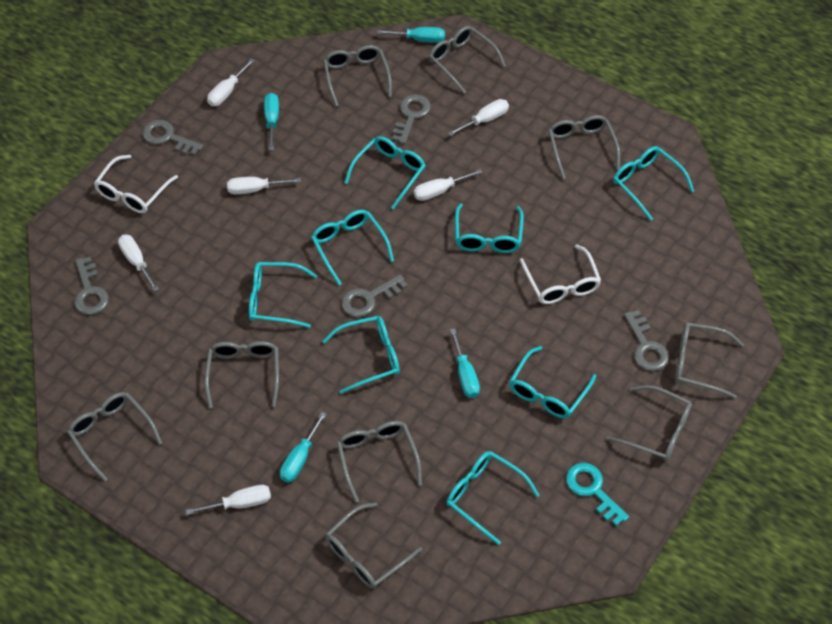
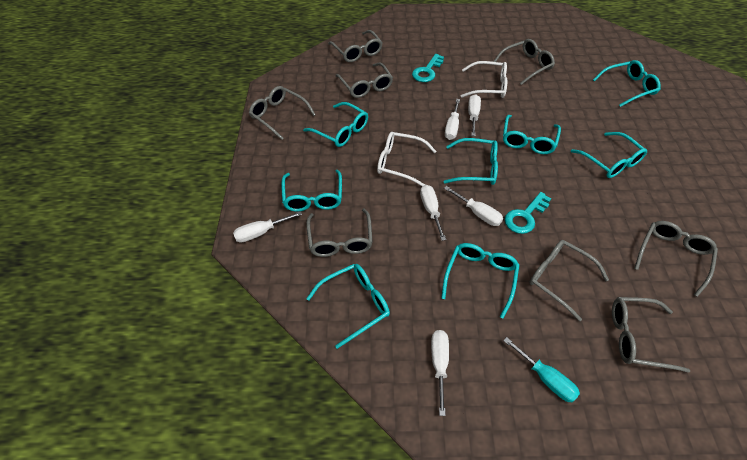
grey glasses: [67,392,162,481] [205,341,279,408] [323,45,392,107] [325,502,422,589] [337,421,422,503] [429,26,506,93] [548,115,620,179] [606,385,692,461] [675,322,744,399] = 9 -> [249,86,315,140] [306,209,373,257] [328,30,383,62] [336,62,393,98] [493,39,555,85] [529,240,609,321] [612,297,690,373] [634,221,718,297] = 8
grey key: [74,257,109,315] [143,120,203,156] [341,274,407,317] [392,94,431,144] [624,310,669,371] = 5 -> none = 0
turquoise key: [566,463,629,526] = 1 -> [412,54,444,82] [505,192,551,234] = 2
turquoise screwdriver: [264,93,279,150] [280,412,326,483] [377,27,445,43] [450,328,480,398] = 4 -> [503,337,580,403] = 1

